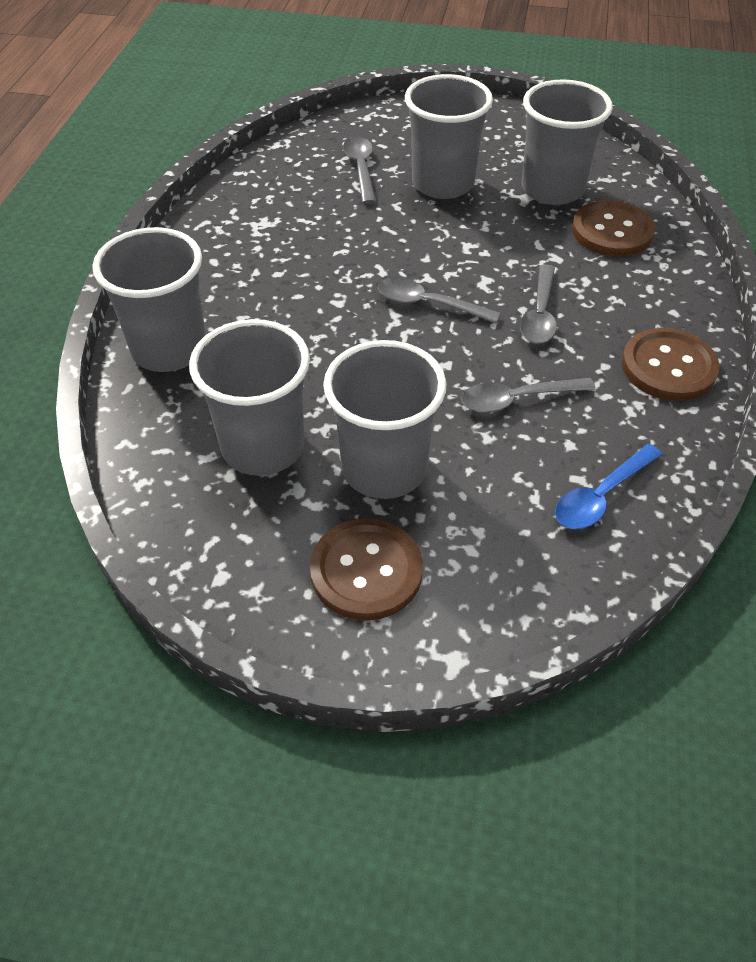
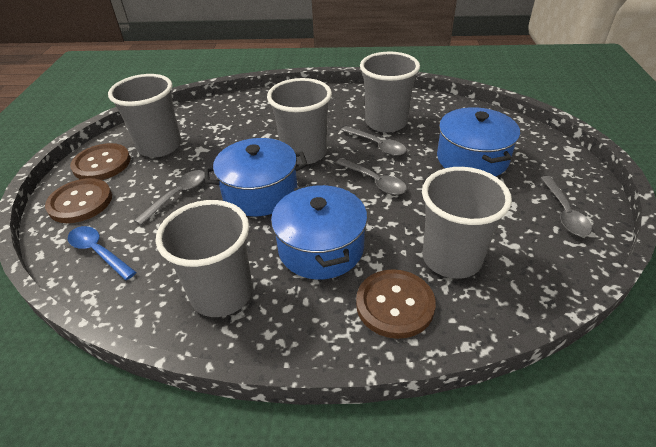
blue pot: none = 0 -> [204,138,308,216] [271,184,368,279] [437,107,520,176] = 3

